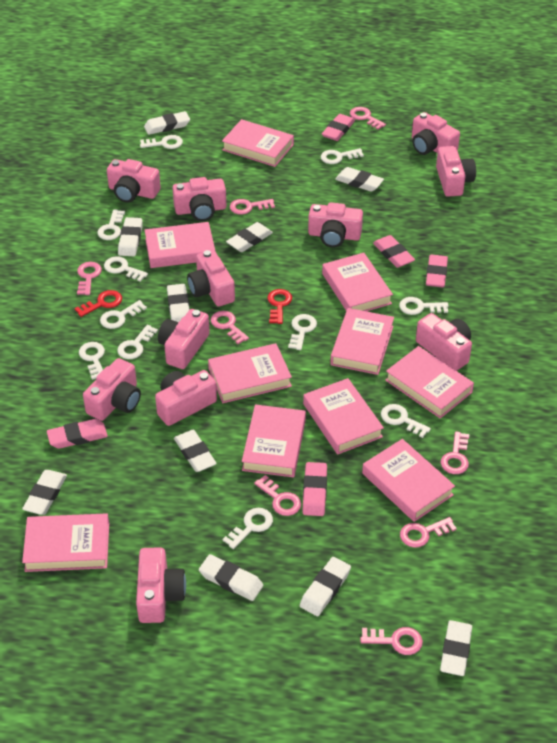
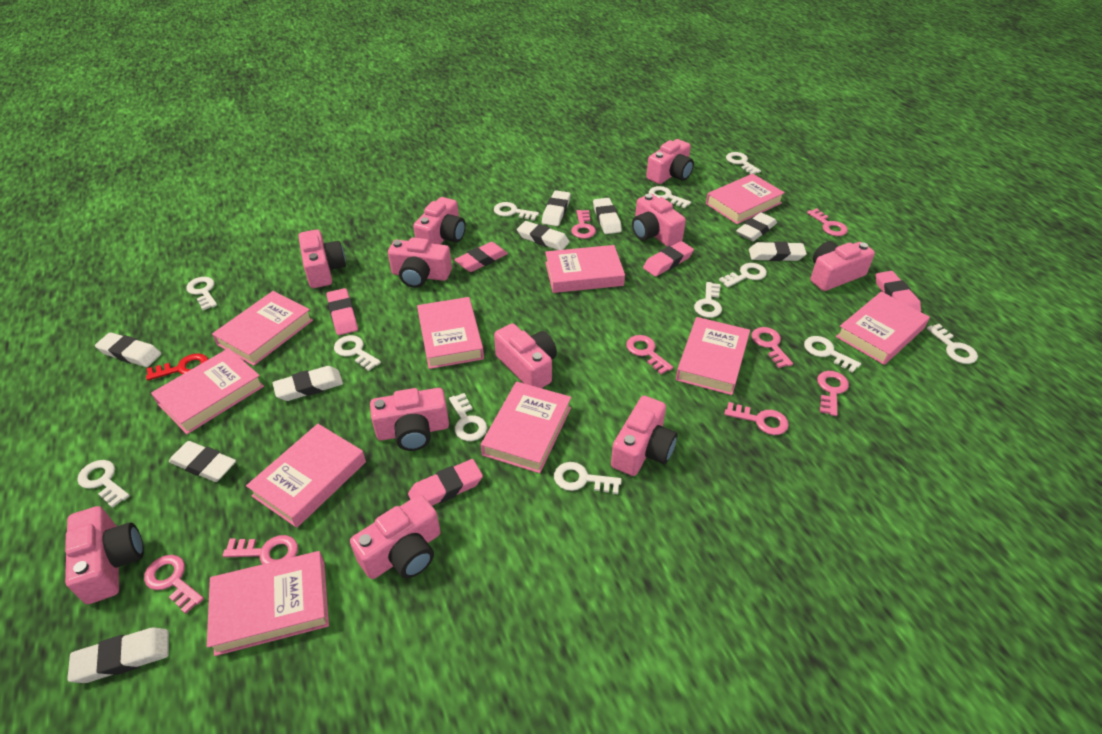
red key: [75,290,122,317] [267,289,292,324] = 2 -> [146,353,209,381] = 1
white eraser: [22,470,67,515] [118,217,143,256] [144,111,190,135] [167,284,190,322] [174,430,217,472] [199,554,263,601] [226,222,273,252] [300,557,351,616] [335,167,384,192] [440,620,472,676] = 10 -> [67,627,169,683] [95,332,161,367] [169,441,236,482] [273,366,343,401] [517,221,570,250] [542,190,571,226] [593,198,622,234] [736,212,777,241] [749,241,807,261] = 9
white key: [79,342,105,380] [97,209,125,240] [100,300,147,329] [104,256,148,282] [117,325,158,359] [140,135,183,149] [223,508,273,549] [288,314,317,350] [321,148,364,164] [381,404,431,438] [399,297,449,315] = 11 -> [77,460,130,508] [186,277,217,310] [334,335,381,371] [449,393,487,441] [494,202,539,220] [554,462,622,494] [649,186,691,209] [694,282,722,318] [719,263,767,287] [726,152,761,174] [804,336,861,373] [927,324,978,364] = 12

